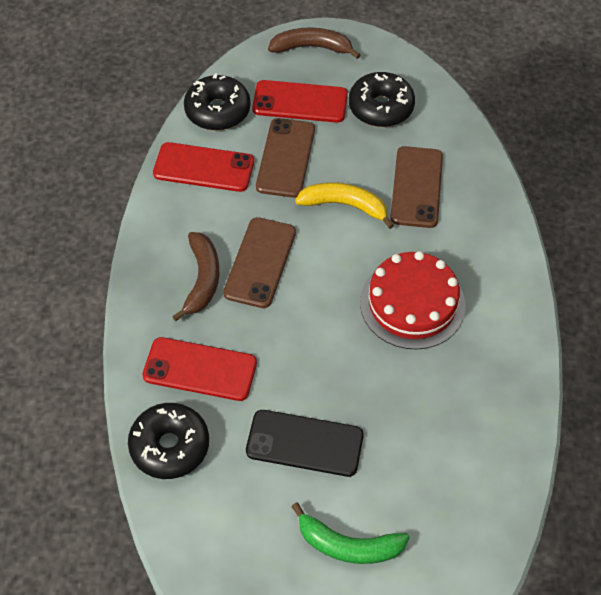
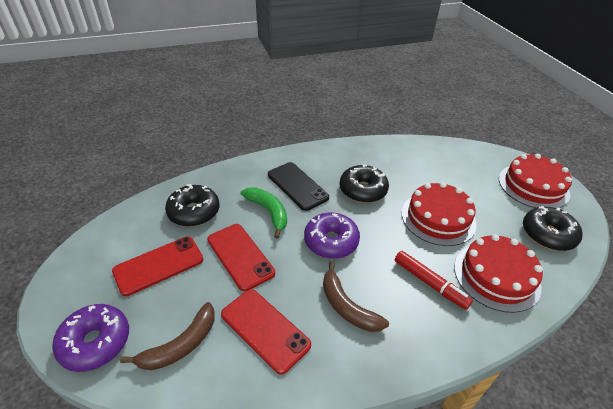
brown phone: [223,217,296,308] [256,118,315,198] [390,146,443,228] = 3 -> none = 0
purple donut: none = 0 -> [52,304,129,372] [304,213,360,259] = 2
red cake: [360,251,465,350] = 1 -> [402,182,477,246] [454,234,543,313] [499,154,572,208] = 3
red marker: none = 0 -> [394,251,473,310] = 1
yellow banana: [295,182,394,229] = 1 -> none = 0

